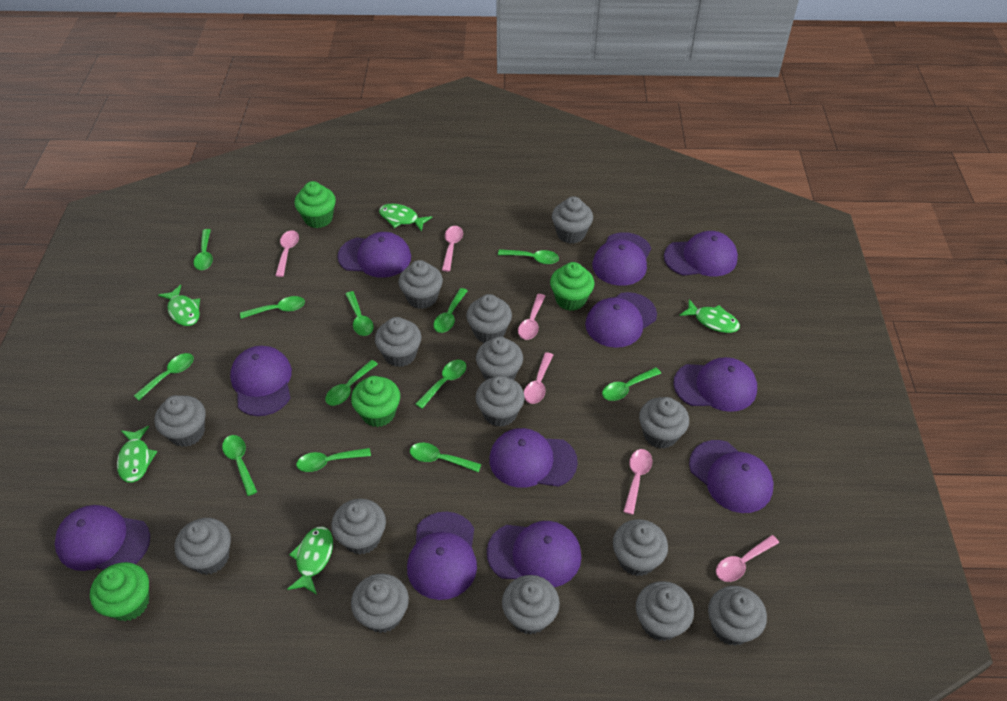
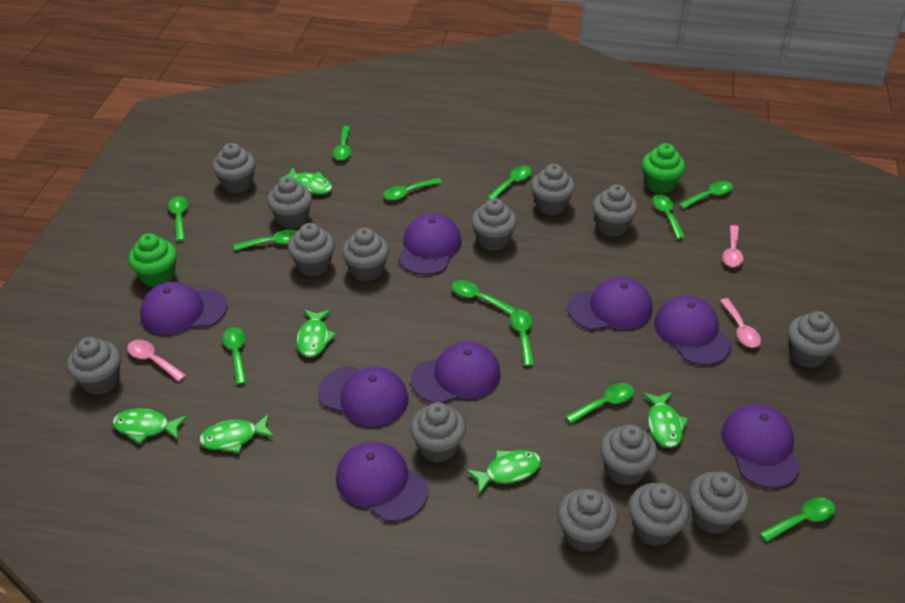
green cupcake: [90,562,149,621] [294,181,336,228] [351,376,400,427] [550,262,594,311] = 4 -> [128,233,177,287] [642,143,685,194] = 2
green fish: [117,426,157,483] [158,285,200,326] [287,526,333,594] [379,203,432,232] [679,299,740,333] = 5 -> [113,409,188,444] [199,414,274,453] [278,167,332,194] [297,309,336,357] [466,450,541,494] [643,392,688,448] = 6
grey cupcake: [154,395,206,447] [175,518,231,575] [331,499,386,555] [351,574,409,633] [375,317,421,367] [399,260,443,309] [466,294,512,343] [475,376,525,427] [476,337,523,380] [502,575,560,635] [552,196,593,244] [613,519,668,576] [636,581,694,641] [639,397,689,449] [708,586,767,646] = 15 -> [67,337,121,395] [212,143,256,193] [267,177,312,229] [288,223,335,276] [342,227,389,281] [410,402,466,463] [471,198,517,251] [531,164,575,215] [557,489,618,552] [592,184,638,236] [600,425,658,486] [629,483,689,546] [688,471,749,534] [787,311,841,368] = 14
pink spoon: [275,230,299,277] [442,226,463,272] [518,294,545,340] [524,352,553,404] [623,449,652,515] [716,535,779,582] = 6 -> [127,340,186,381] [720,298,761,348] [722,225,743,267] = 3
purple cap: [55,505,150,571] [230,346,292,416] [337,232,411,278] [407,512,477,600] [487,521,581,587] [489,428,578,488] [585,292,657,348] [592,232,651,286] [664,231,738,276] [673,357,757,412] [689,440,774,513] = 11 -> [140,282,228,335] [318,366,409,427] [336,442,429,522] [398,213,462,275] [411,341,500,403] [567,277,652,330] [654,296,732,365] [721,404,801,488] = 8

